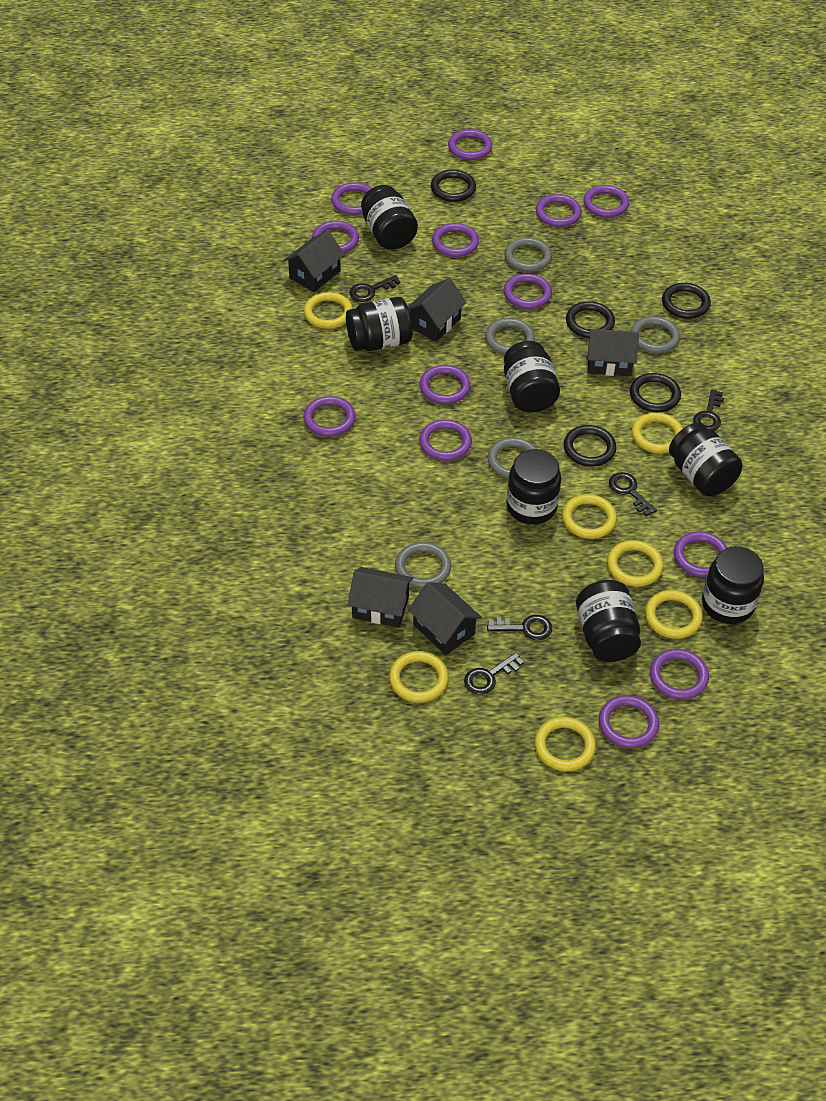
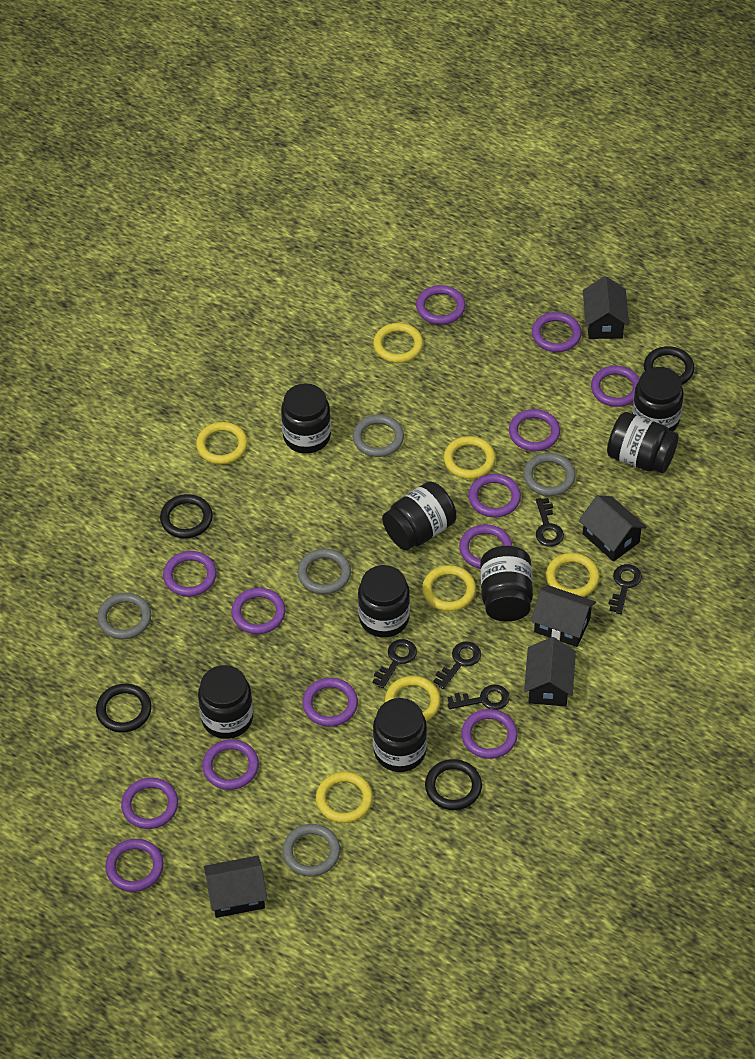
black jar: [346,297,412,351] [361,185,418,250] [504,341,560,413] [507,449,561,525] [576,580,641,662] [669,423,742,496] [702,546,764,624] = 7 -> [198,665,253,739] [281,383,331,454] [358,565,410,638] [373,698,427,772] [382,481,457,550] [480,546,533,622] [607,412,678,473] [632,367,684,431] = 8
black ring: [431,170,476,202] [564,425,616,467] [566,301,615,338] [630,373,681,412] [662,283,711,319] = 5 -> [96,684,152,733] [160,494,213,539] [425,759,482,810] [644,346,694,385] = 4

